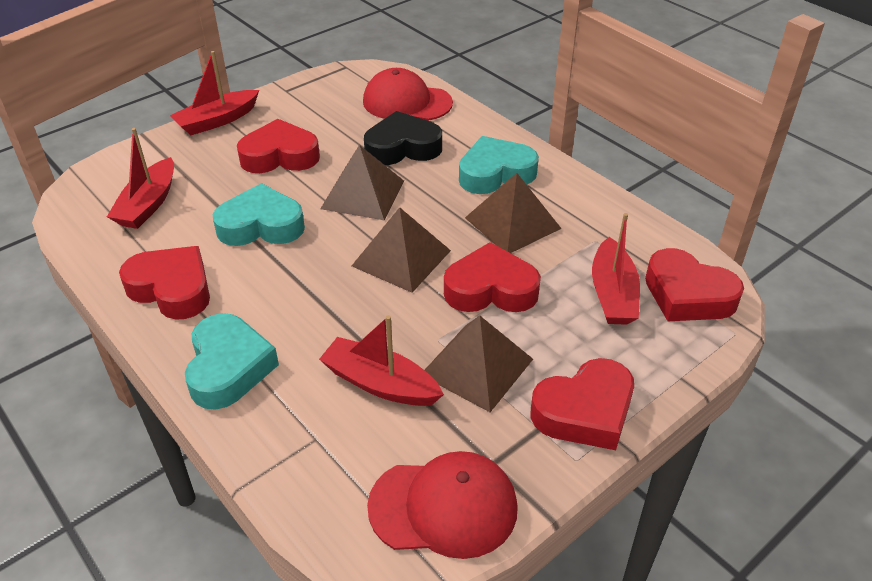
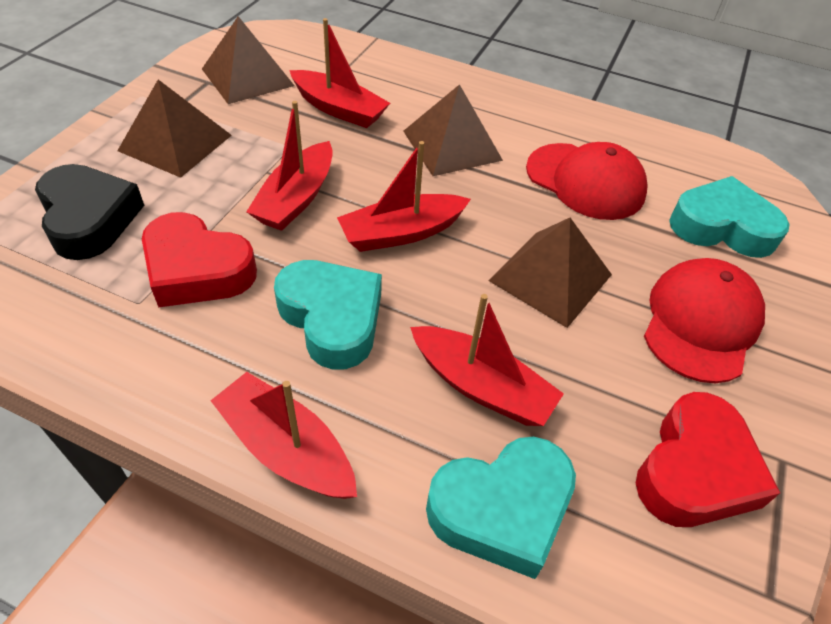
red boat: [107,128,174,229] [170,51,259,135] [319,315,444,406] [592,213,640,325] = 4 -> [211,372,357,499] [246,101,333,231] [289,18,390,128] [337,141,471,252] [410,294,564,426] = 5
red heart: [119,246,210,320] [237,119,320,173] [444,242,541,312] [530,358,634,450] [645,248,744,321] = 5 -> [142,212,257,308] [636,392,780,527] = 2

